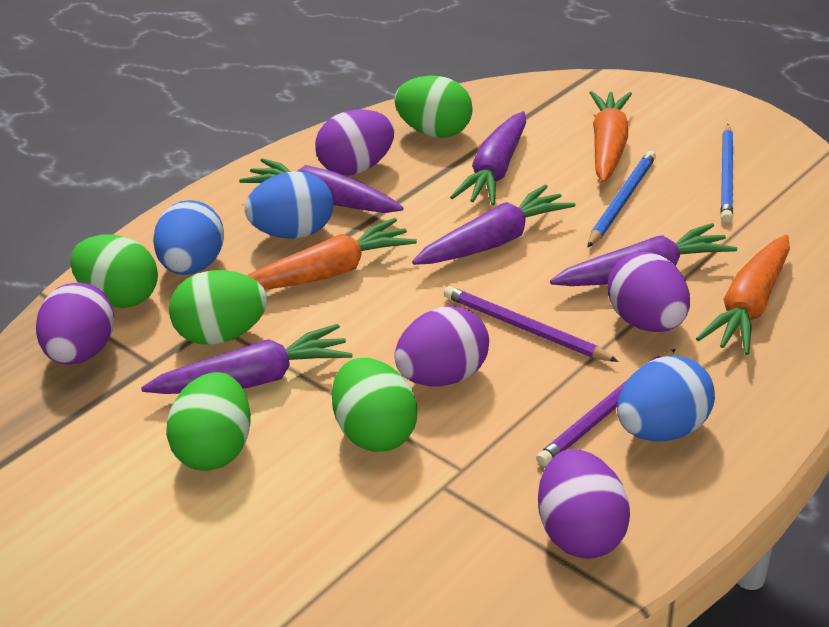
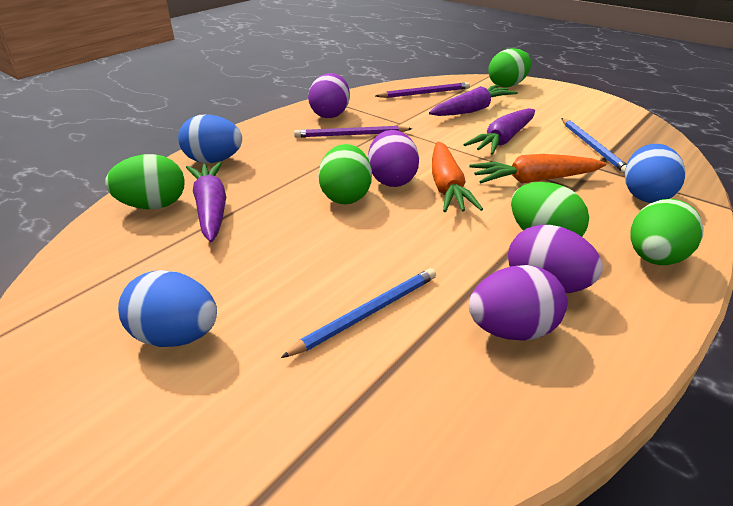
orange carrot: [247,218,417,290] [590,91,632,183] [696,235,790,355] = 3 -> [432,141,483,212] [469,154,607,184] = 2
purple carrot: [141,324,353,394] [239,158,403,213] [412,185,575,265] [450,111,526,206] [550,223,737,286] = 5 -> [186,161,226,242] [429,85,518,116] [463,108,535,155] = 3
purple egg: [36,282,114,365] [315,110,394,176] [394,306,489,386] [538,449,630,559] [608,252,690,332] = 5 -> [308,73,350,118] [368,130,419,187] [469,265,567,341] [508,225,603,293] = 4

